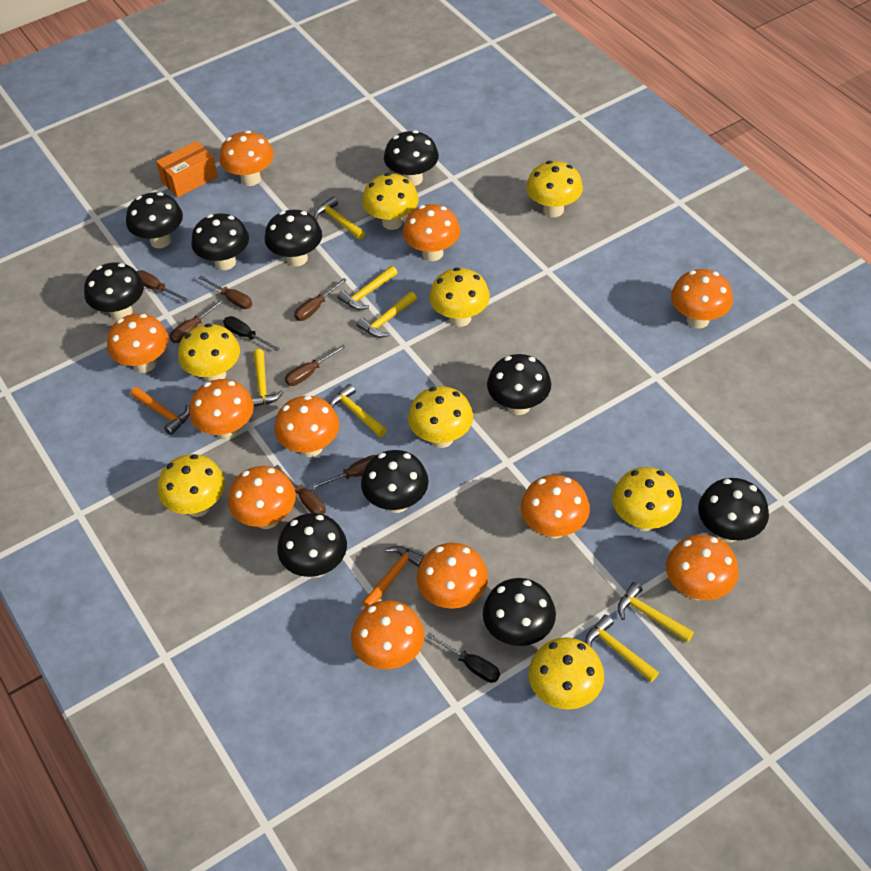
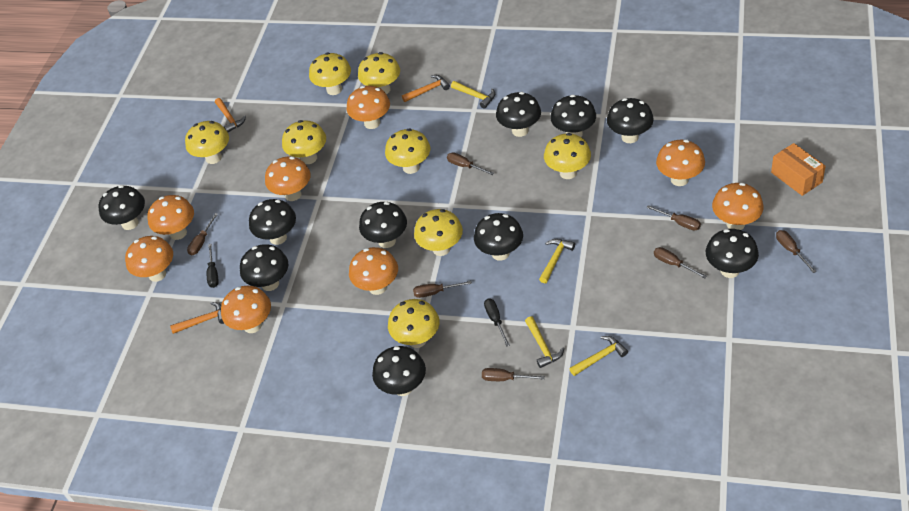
orange hammer: [131,387,190,435] [362,546,424,608] = 2 -> [170,302,224,334] [215,98,246,132] [402,75,450,102] = 3
orange mushroom: [107,314,169,373] [189,379,254,440] [219,130,274,186] [228,466,296,529] [274,395,339,457] [351,600,424,669] [403,204,460,261] [417,543,488,609] [521,475,590,539] [666,534,739,600] [671,269,733,329] = 11 -> [125,236,173,282] [148,195,194,240] [221,286,271,333] [265,157,310,201] [347,86,390,129] [349,247,398,295] [656,140,705,186] [712,183,763,230] = 8
yellow hammer: [251,349,284,407] [314,197,365,240] [329,384,387,437] [337,266,398,310] [357,292,417,338] [585,615,659,682] [617,582,694,643] = 7 -> [451,81,495,109] [525,316,564,368] [539,239,575,283] [569,336,628,376] = 4

